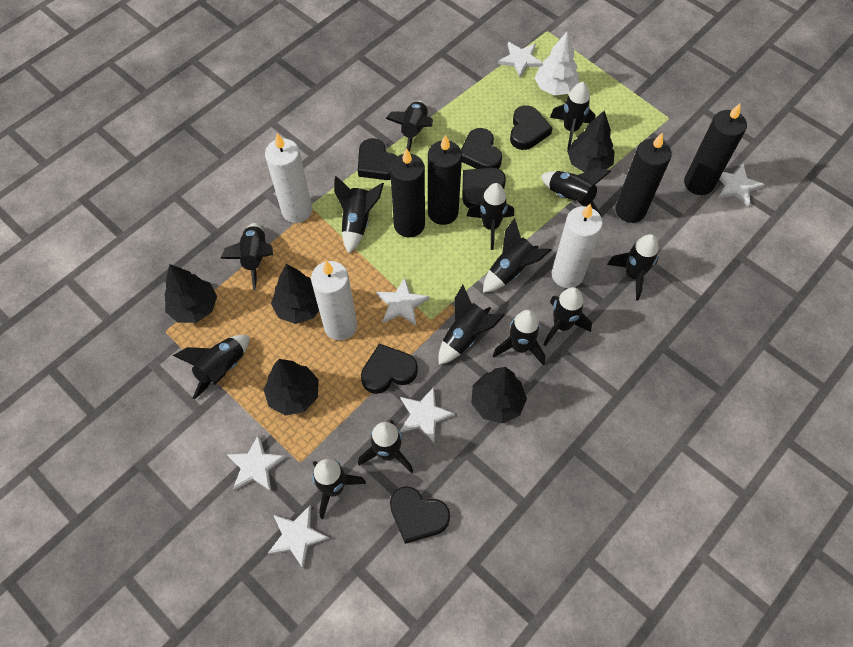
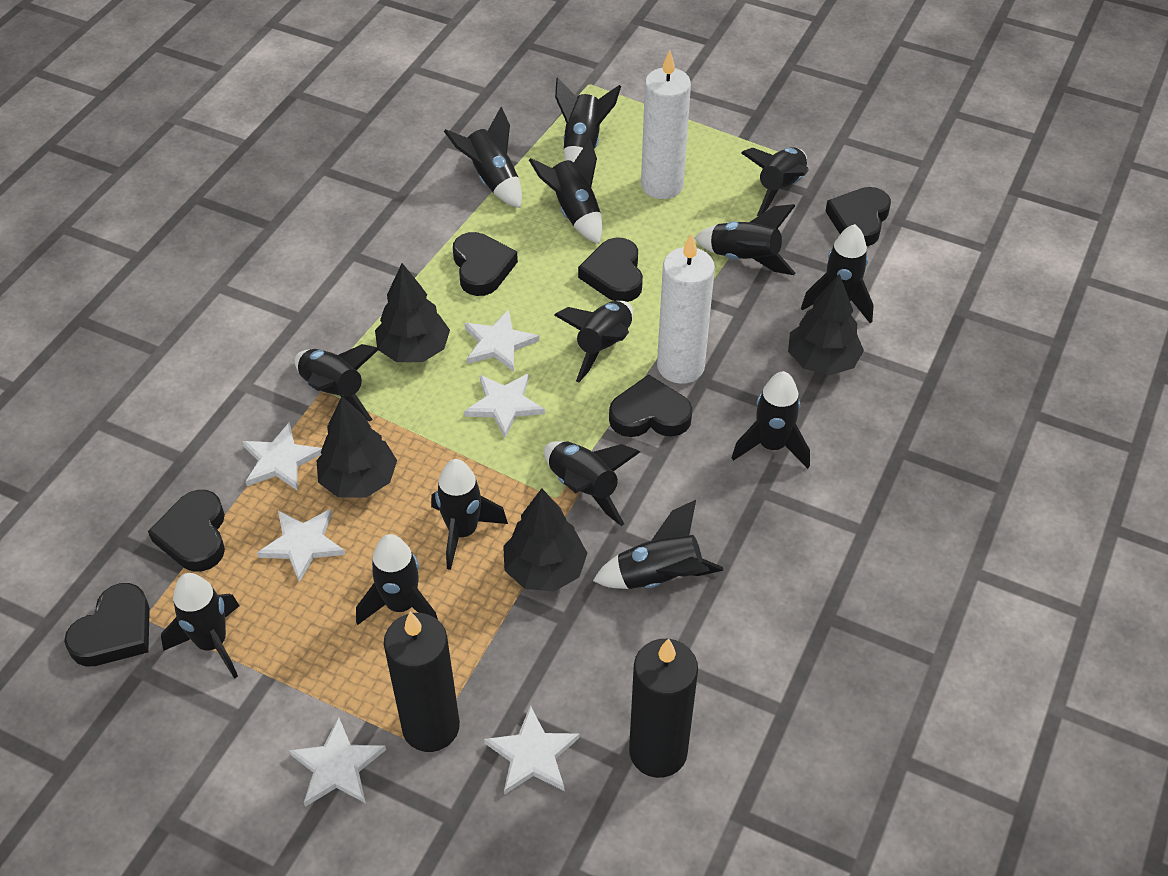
black candle: [390,149,425,237] [428,135,462,225] [615,133,672,223] [684,103,747,195] = 4 -> [384,612,460,752] [629,638,698,778] = 2
black tree: [164,264,217,323] [264,359,319,416] [271,264,319,324] [471,367,527,424] [567,110,615,172] = 5 -> [317,396,397,498] [375,263,450,362] [503,488,587,592] [788,274,864,375] = 4
white candle: [265,133,312,223] [311,261,357,341] [552,203,603,288] = 3 -> [641,50,691,199] [657,233,715,384] = 2
white tree: [535,32,579,95] = 1 -> none = 0

